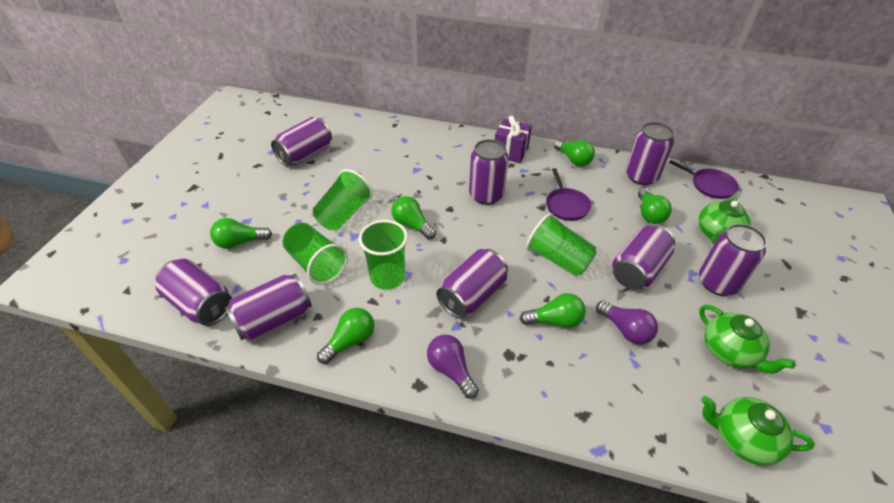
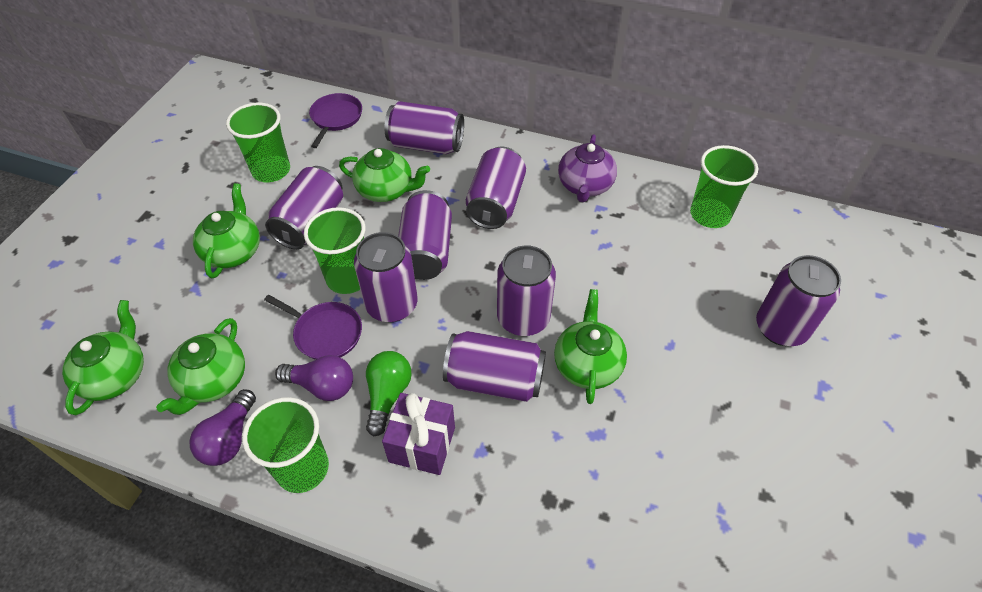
green light bulb: [210,218,272,249] [317,308,374,364] [391,196,436,240] [520,293,586,328] [554,139,595,166] [638,188,672,224] = 6 -> [366,351,412,437] = 1
green teapot: [698,196,751,244] [699,305,795,374] [701,396,815,465] = 3 -> [62,300,144,415] [156,318,245,415] [193,183,260,278] [339,148,430,202] [554,289,627,404] = 5
purple teapot: none = 0 -> [558,134,617,202] = 1

